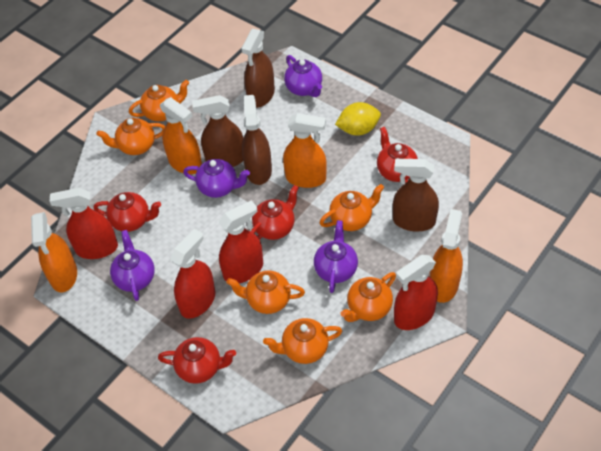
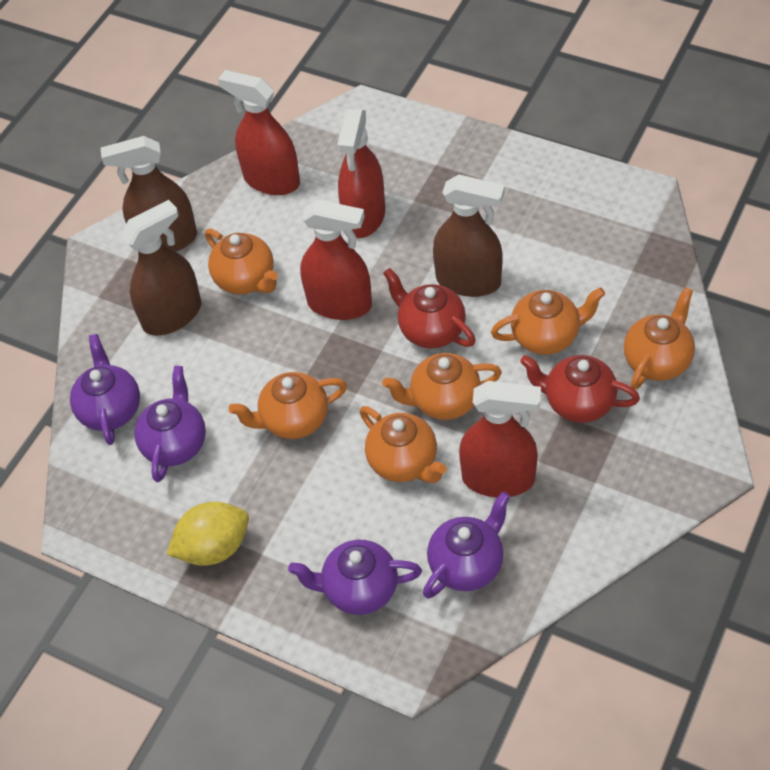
brown spray bottle: [192,95,243,167] [241,29,275,108] [242,95,272,185] [393,159,439,232] = 4 -> [101,136,197,252] [120,200,201,336] [433,174,505,297] = 3
orange spray bottle: [31,212,77,292] [160,97,202,174] [283,113,327,188] [430,209,463,303] = 4 -> none = 0
red teapot: [93,192,161,232] [158,337,236,384] [251,185,299,240] [377,127,418,183] = 4 -> [383,268,476,349] [520,355,640,423] = 2

